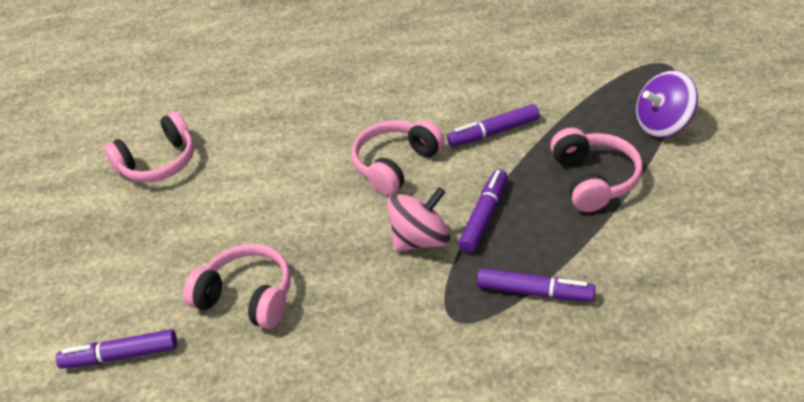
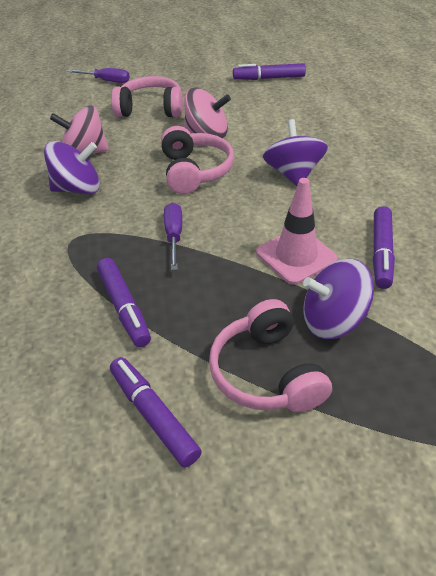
pink headphones: [104,112,194,183] [183,244,291,329] [351,120,444,196] [550,128,643,212] = 4 -> [111,76,183,117] [161,126,234,194] [209,299,332,412] = 3
pink spinning top: [387,187,450,252] = 1 -> [50,105,109,154] [184,87,231,139] = 2
pink traffic cone: none = 0 -> [256,178,338,285] = 1
purple screwdriver: none = 0 -> [67,68,130,83] [164,203,182,270] = 2
purple spinning top: [636,71,698,137] = 1 -> [44,141,100,194] [263,119,328,186] [303,259,374,339] = 3

